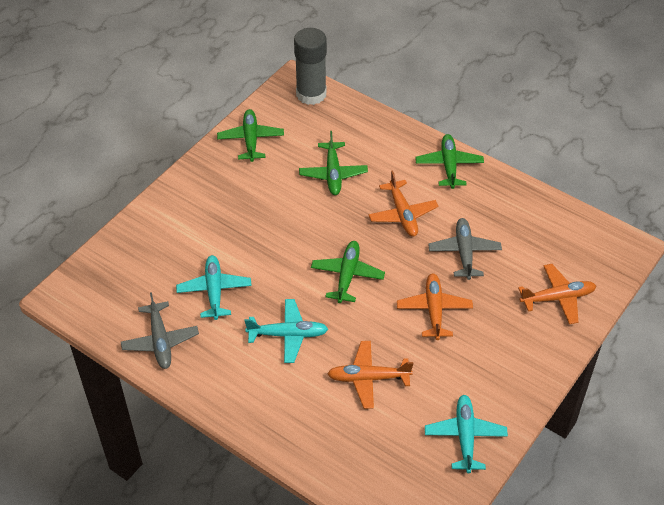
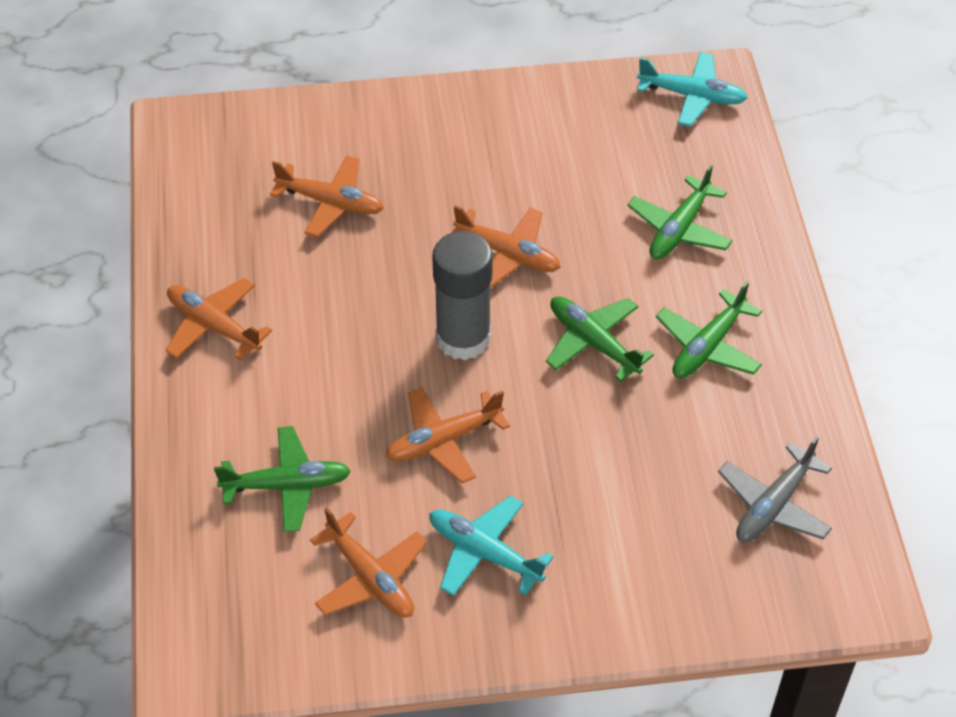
grey plane: [121,292,199,369] [428,218,502,280] = 2 -> [718,436,832,542] = 1
orange plane: [327,341,413,409] [369,171,439,237] [397,273,473,340] [518,264,596,324] = 4 -> [165,278,272,360] [270,156,384,237] [310,507,427,617] [386,387,510,484] [452,205,561,288] = 5
turquoise plane: [176,255,252,320] [245,299,328,363] [425,395,508,473] = 3 -> [429,495,553,596] [637,52,748,127] = 2

